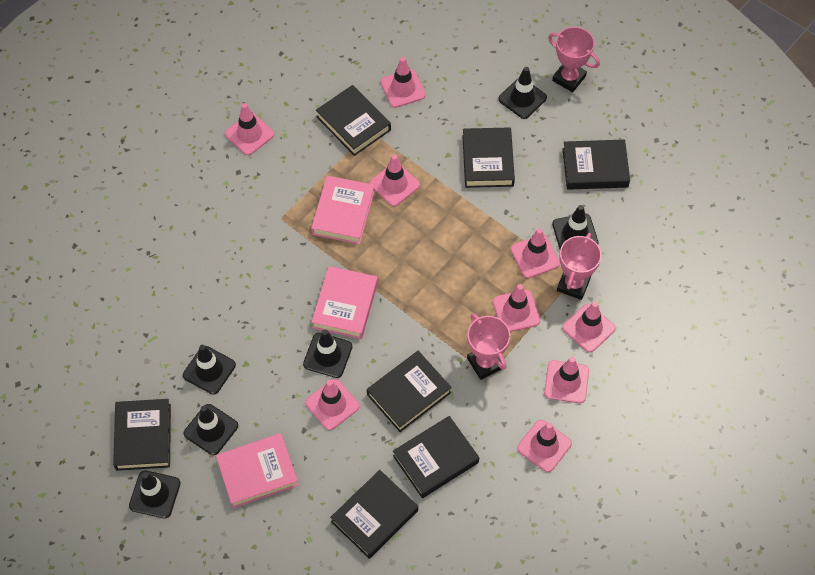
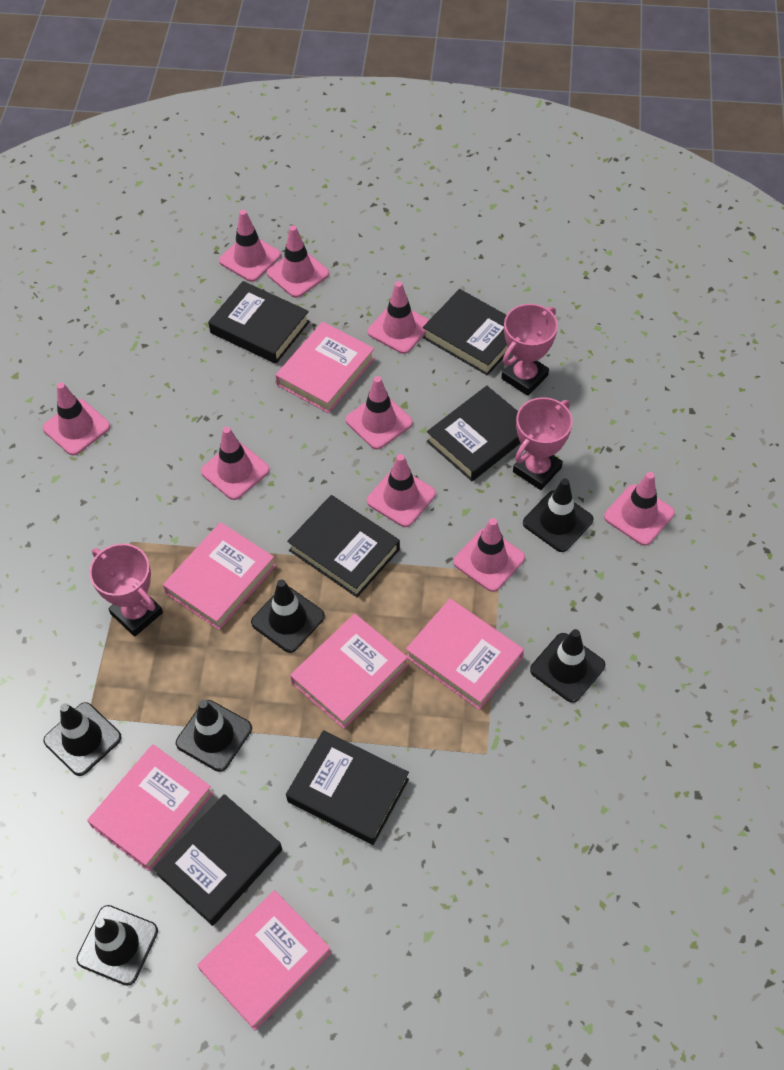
black book: [113,399,171,471] [316,85,391,156] [330,470,418,559] [367,351,452,432] [393,416,479,498] [462,127,515,188] [563,139,630,190] = 7 -> [153,794,282,926] [208,281,310,364] [286,730,409,845] [287,495,400,597] [423,289,508,376] [427,386,520,481] = 6
pink book: [216,433,299,508] [311,176,375,244] [312,266,378,339] = 3 -> [87,744,213,871] [163,522,276,630] [197,890,332,1030] [276,322,375,413] [290,614,408,729] [406,599,524,710] = 6

